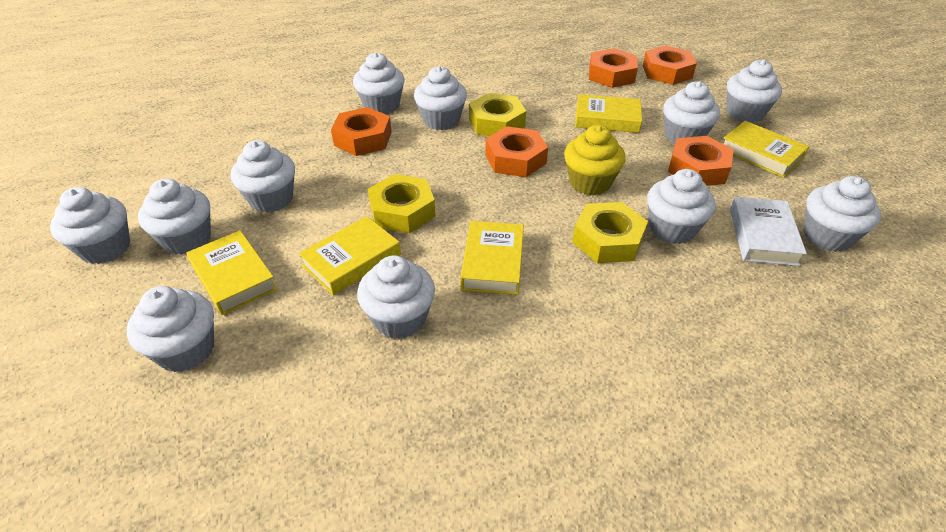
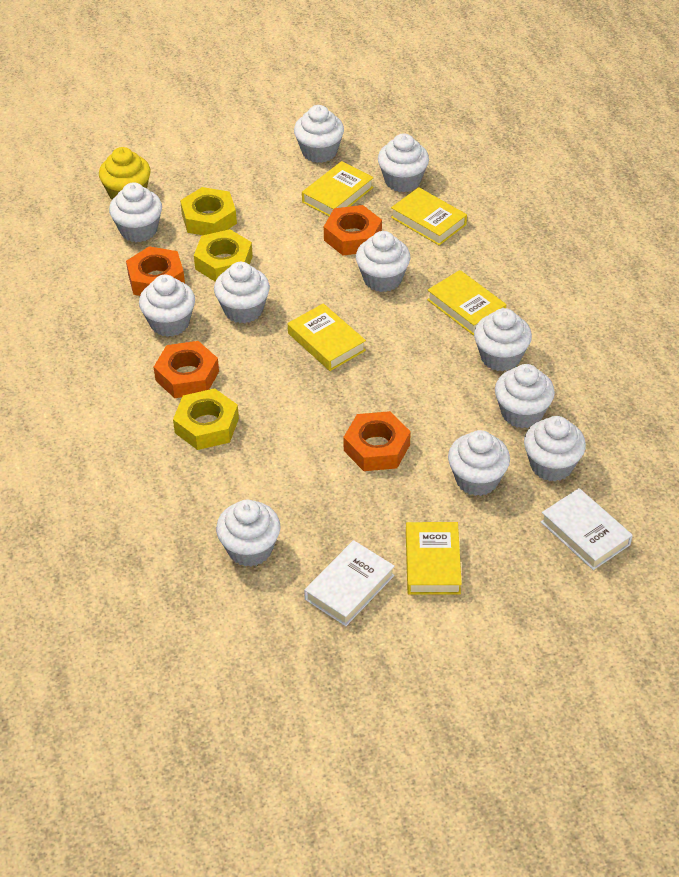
orange nut: [331,107,392,156] [485,126,548,177] [589,48,638,88] [643,45,697,85] [668,136,734,186] = 5 -> [126,246,185,296] [154,341,219,398] [324,205,382,255] [343,411,411,471] = 4
white book: [730,197,807,266] = 1 -> [304,540,395,626] [541,488,633,570] = 2

